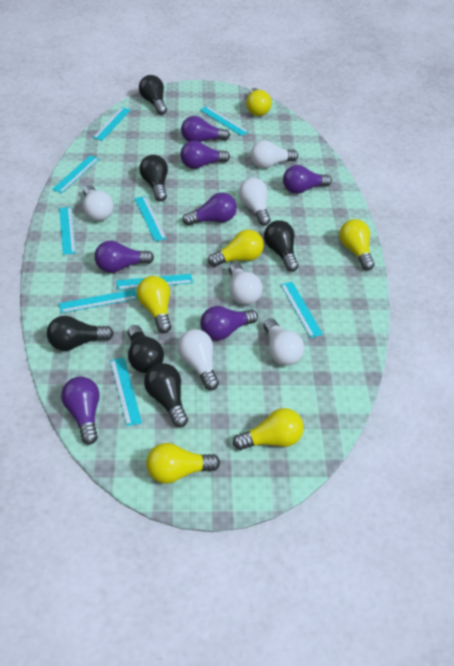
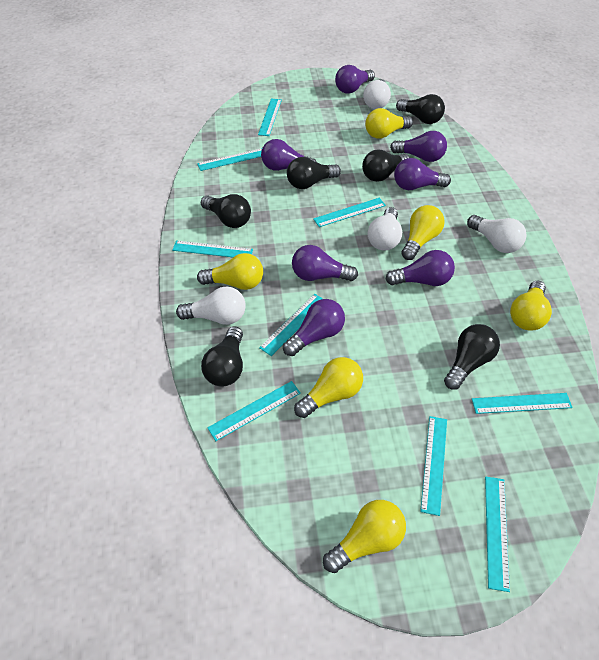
white light bulb: [83,186,113,221] [178,329,219,390] [229,263,262,305] [239,178,270,226] [251,140,298,168] [263,319,304,365] = 6 -> [176,287,246,325] [363,79,391,109] [368,207,402,251] [467,215,527,253] = 4

